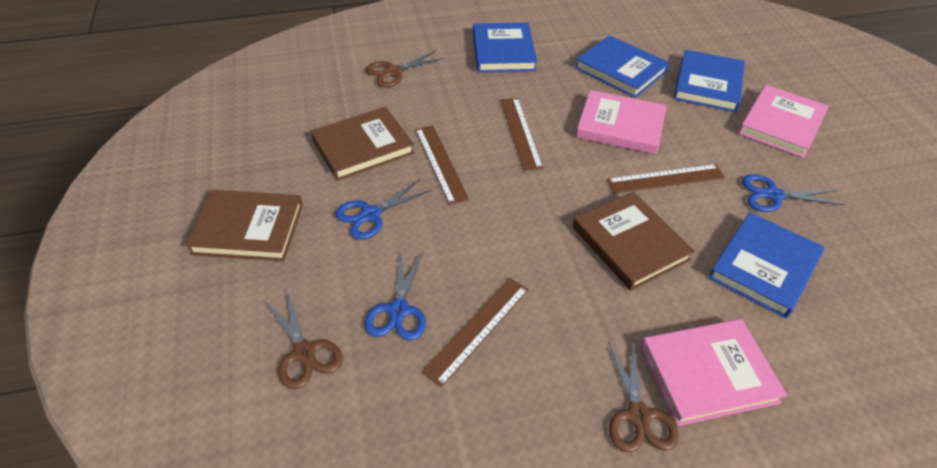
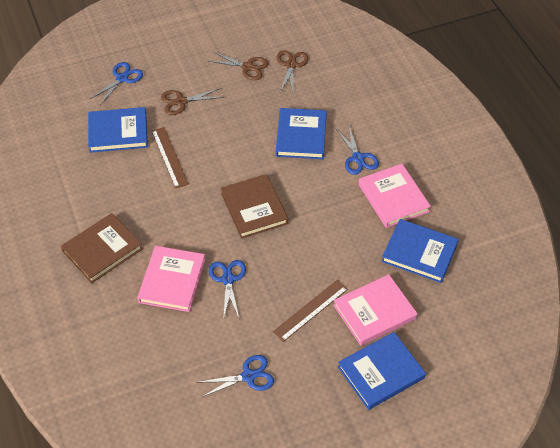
blue scissors: [335,179,432,239] [364,251,426,341] [742,174,844,212] = 3 -> [90,62,143,105] [200,355,274,397] [209,260,246,320] [336,126,379,175] = 4
brown book: [186,190,303,261] [311,107,414,181] [573,192,695,291] = 3 -> [61,213,143,283] [221,174,288,239] = 2
brown ruler: [415,125,469,205] [422,278,529,387] [500,98,543,171] [607,164,725,194] = 4 -> [152,127,189,189] [273,280,348,342] = 2

